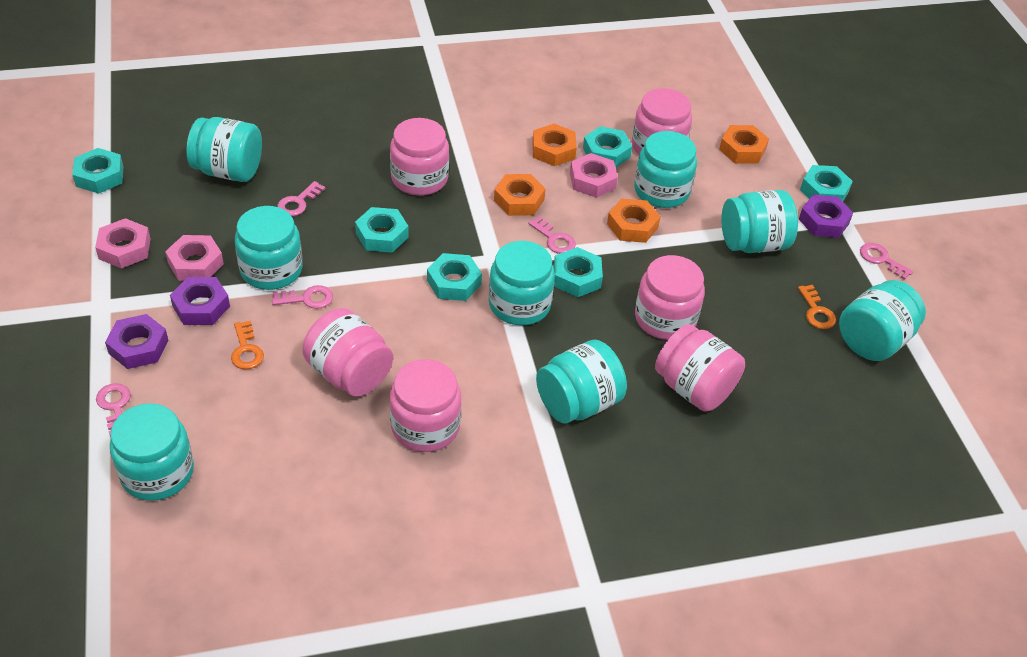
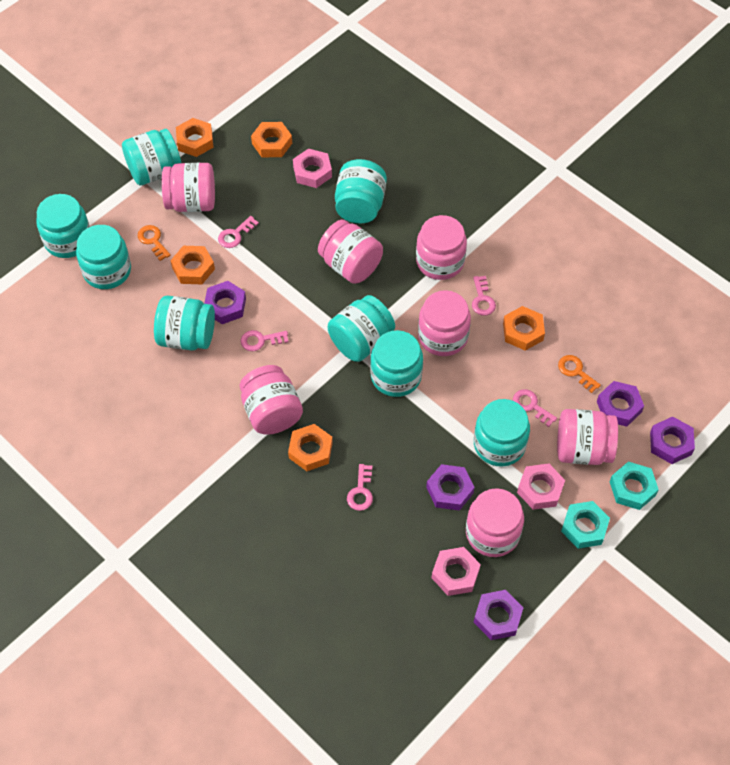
orange nut: [494,174,546,216] [532,124,577,166] [607,199,661,243] [719,125,769,163] = 4 -> [170,246,215,284] [176,118,213,157] [251,122,292,157] [288,424,333,471] [503,306,545,351] = 5
pink jar: [302,308,393,397] [389,359,461,452] [390,118,449,196] [632,88,692,154] [635,255,705,340] [655,324,745,412] = 6 -> [162,163,215,212] [240,365,303,435] [318,220,383,284] [416,215,467,280] [418,290,471,356] [466,488,524,557] [557,409,618,465] = 7
purple nut: [105,314,168,369] [170,277,230,325] [799,194,853,238] = 3 -> [204,281,246,324] [426,464,475,511] [474,590,524,640] [597,381,644,427] [650,416,695,464] = 5
turquoise nut: [72,148,123,194] [355,207,409,253] [427,253,482,301] [553,247,603,297] [583,126,632,168] [800,165,853,201] = 6 -> [561,501,610,549] [610,462,659,510] = 2

